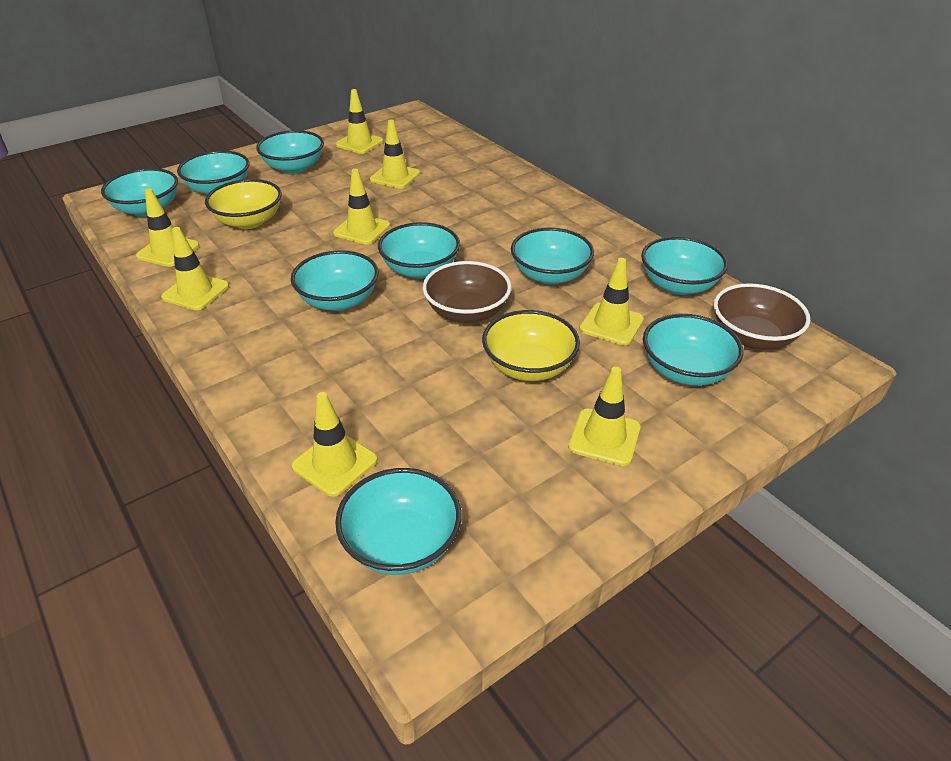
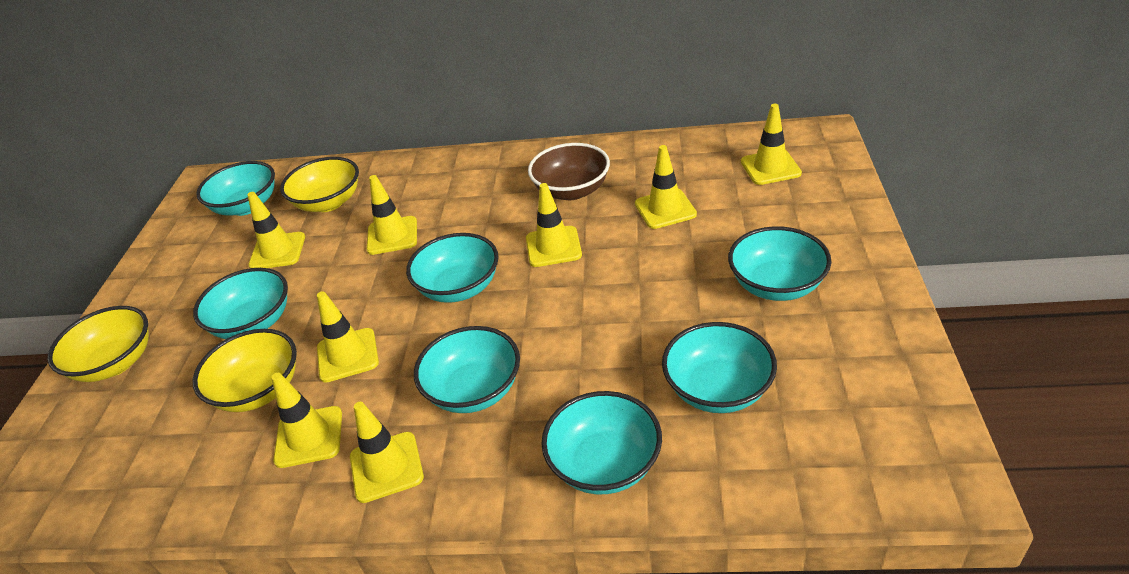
brown bowl: [423,261,512,323] [713,283,810,350] = 2 -> [528,143,610,200] = 1
turquoise bowl: [101,168,178,217] [177,151,249,195] [256,130,324,174] [291,250,379,311] [335,468,462,575] [378,222,460,279] [511,228,594,285] [641,236,728,295] [643,314,743,386] = 9 -> [193,268,288,339] [196,161,275,216] [406,233,499,303] [414,326,520,413] [541,391,662,494] [662,322,777,413] [728,226,832,301] = 7
yellow bowl: [205,179,282,229] [482,310,580,381] = 2 -> [47,306,149,382] [193,329,297,412] [280,157,359,212] = 3

